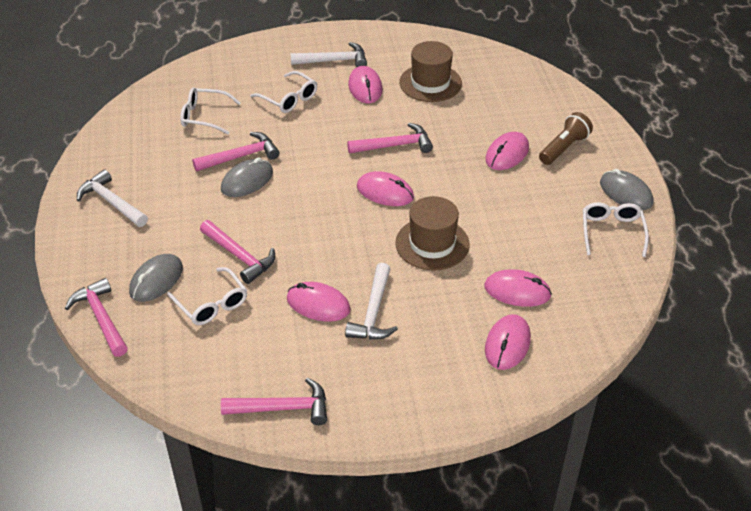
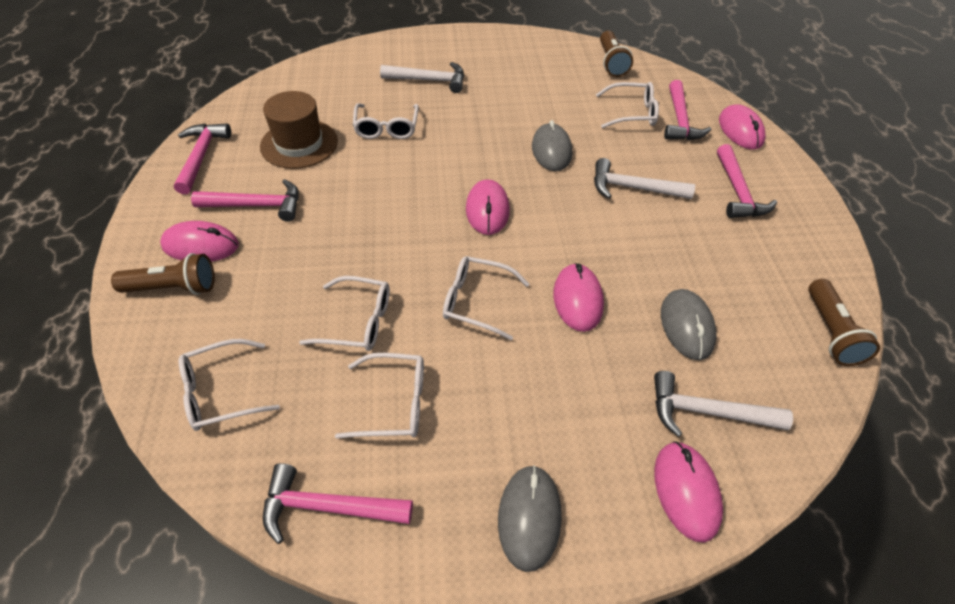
brown flashlight: [539,112,593,165] = 1 -> [111,253,215,295] [600,30,633,77] [808,279,880,366] = 3
brown hat: [395,196,470,271] [399,41,462,102] = 2 -> [260,91,338,169] = 1
pink mouse: [287,282,351,322] [348,66,383,103] [357,171,414,206] [484,269,552,307] [485,132,529,170] [485,314,531,370] = 6 -> [160,221,239,262] [466,179,510,235] [553,263,604,332] [654,441,723,543] [719,105,766,150] = 5
white glasses: [167,267,247,325] [180,87,241,134] [250,71,317,113] [583,202,649,257] = 4 -> [178,339,280,431] [299,276,390,351] [335,353,424,439] [353,103,419,139] [443,256,529,340] [596,82,659,128] = 6

